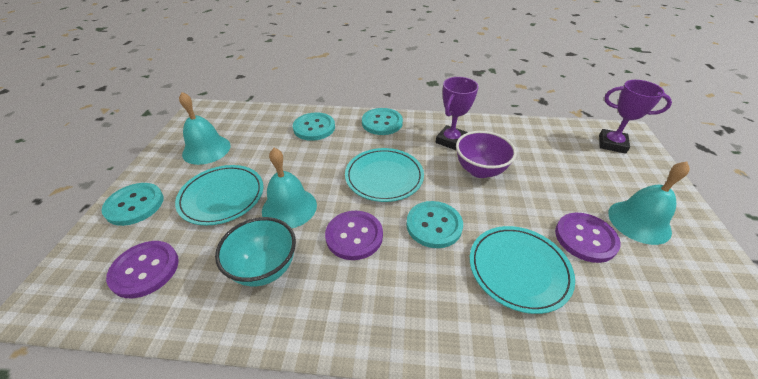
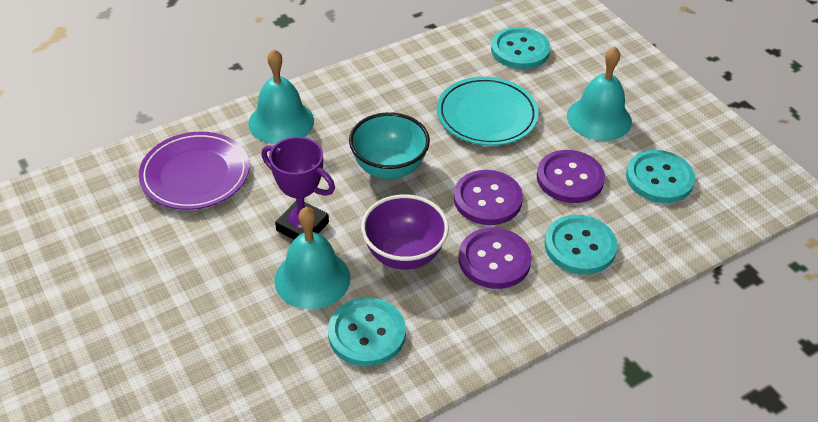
purple plate: none = 0 -> [139,132,249,210] = 1
purple trophy: [436,77,479,151] [599,80,672,154] = 2 -> [261,137,335,240] = 1
turquoise plate: [175,165,263,226] [345,148,424,202] [470,226,575,314] = 3 -> [437,77,539,146] = 1

